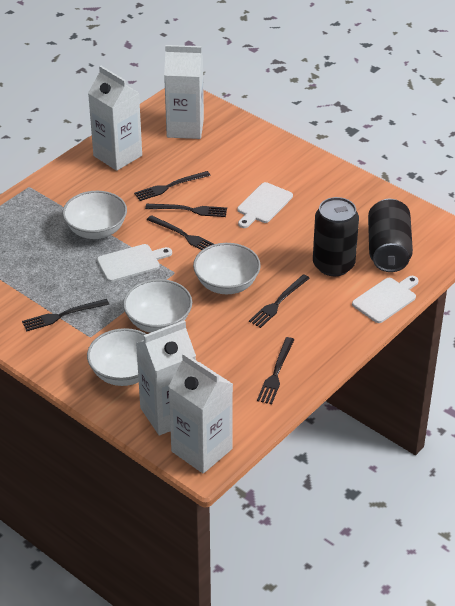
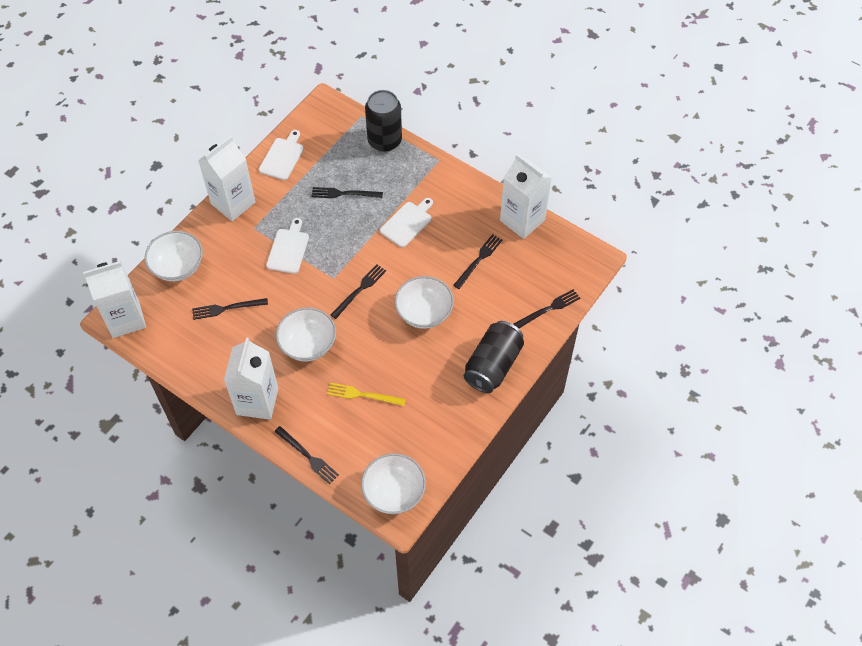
yellow fork: none = 0 -> [327,383,406,406] = 1

